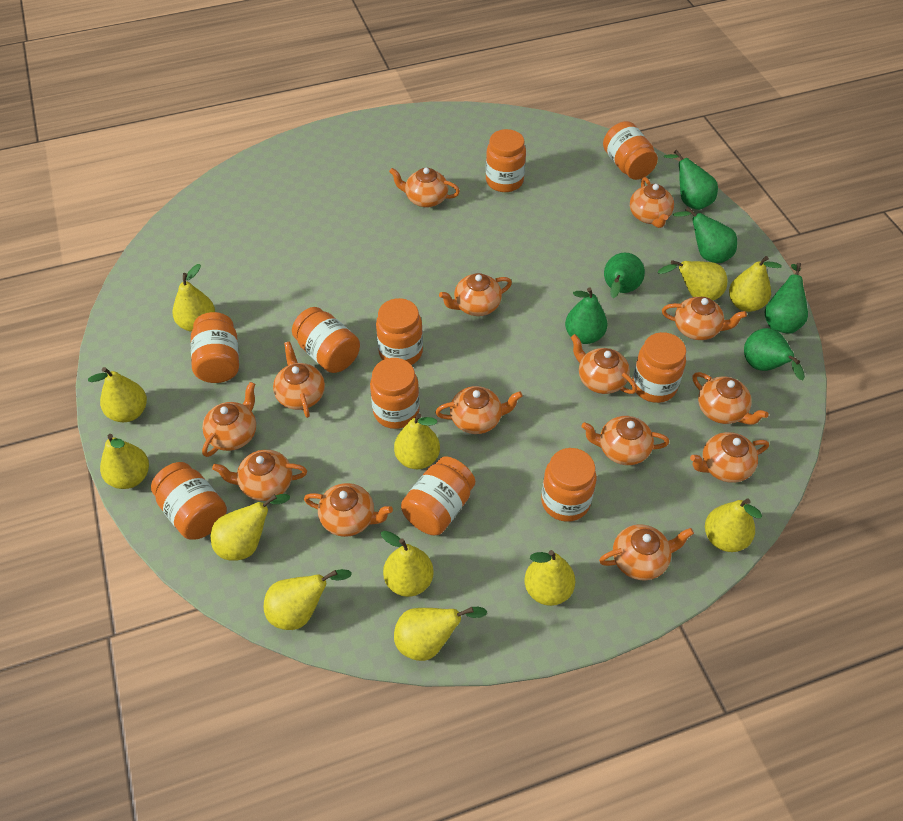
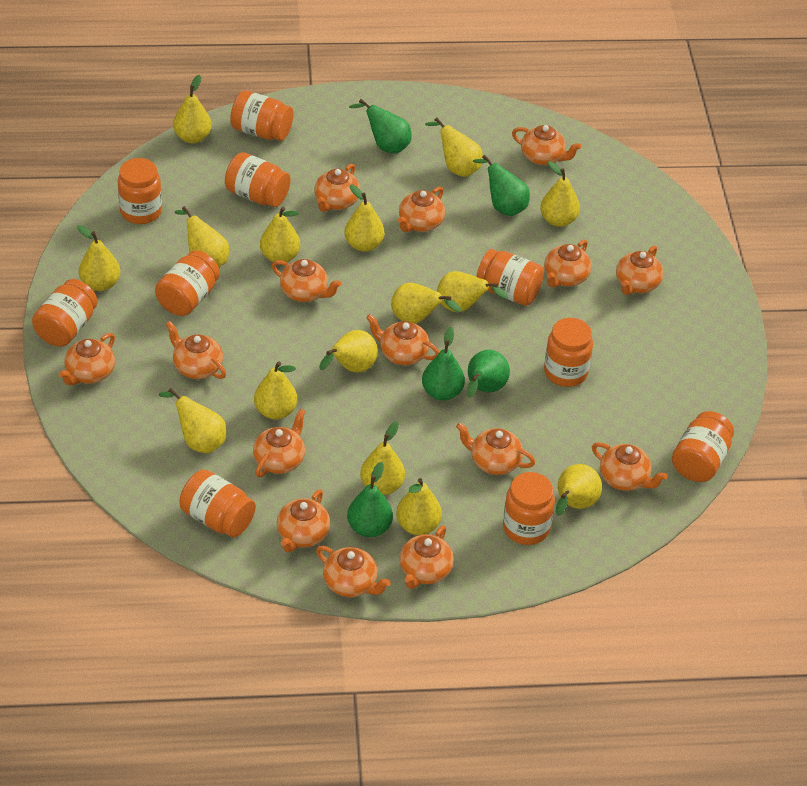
green pear: [565,287,607,344] [604,253,645,298] [664,150,718,210] [673,207,737,263] [744,328,805,380] [764,263,808,334] = 6 -> [347,462,393,537] [349,99,411,153] [422,327,465,401] [467,350,510,398] [473,155,530,216] = 5
orange teapot: [202,382,256,457] [212,450,307,501] [273,341,325,418] [304,483,393,537] [389,168,460,208] [435,386,523,434] [439,273,512,316] [570,334,637,394] [581,416,669,465] [599,524,694,581] [630,177,674,228] [662,297,747,340] [690,432,769,483] [693,372,768,424] = 14 -> [59,333,115,386] [166,321,226,379] [253,409,305,477] [272,259,342,302] [277,489,330,552] [314,163,360,212] [316,546,391,597] [366,314,439,365] [398,187,445,232] [399,525,454,589] [456,423,535,475] [512,125,581,165] [544,240,592,288] [592,442,668,491] [616,246,663,295] = 15
yellow pear: [88,367,147,422] [100,434,149,489] [173,264,215,332] [211,494,290,561] [264,569,352,630] [381,531,434,597] [394,413,440,469] [394,607,487,661] [524,550,575,606] [658,260,727,300] [705,499,762,552] [729,256,782,312] = 12 -> [77,225,120,291] [159,388,226,453] [173,75,212,143] [175,206,229,267] [254,361,297,419] [260,207,300,262] [319,330,378,372] [344,185,385,252] [360,422,405,495] [391,283,461,324] [396,478,442,535] [425,117,483,177] [437,271,508,312] [540,161,580,227] [556,464,602,516] = 15

